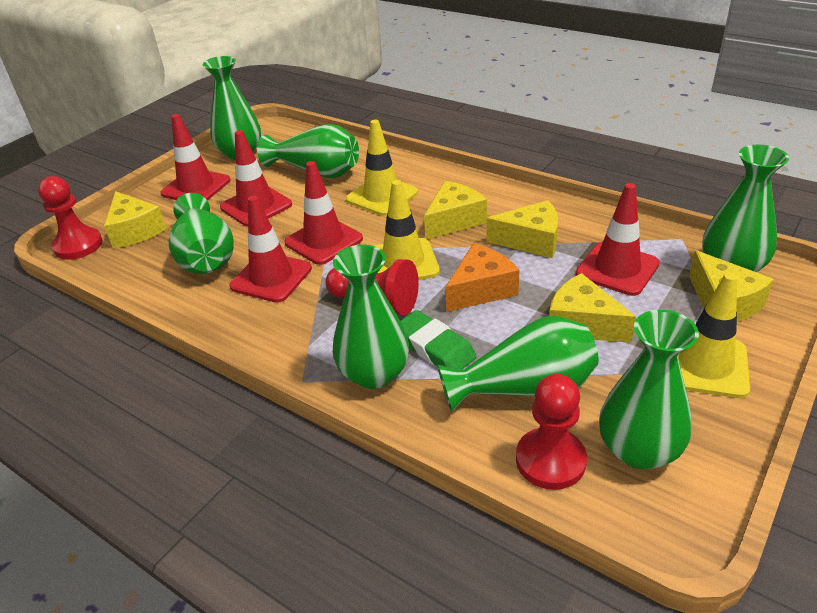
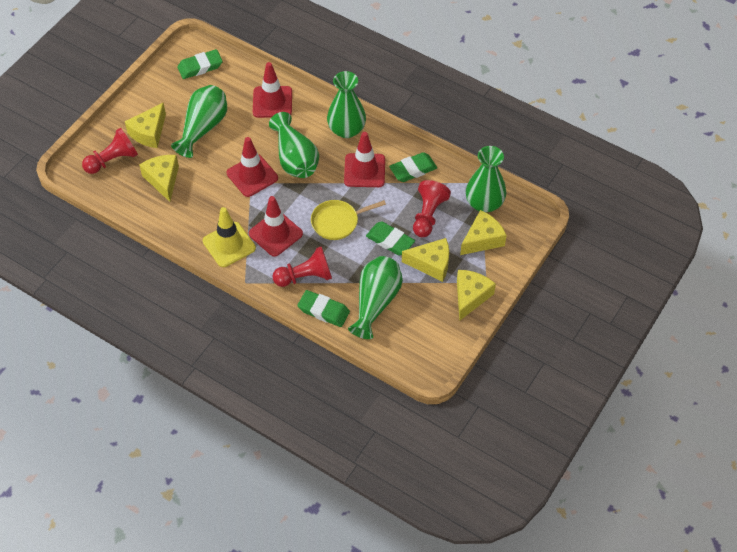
green eraser: [400,310,477,370] = 1 -> [177,49,223,79] [297,290,350,327] [366,222,415,255] [389,152,437,182] = 4
green vase: [169,193,234,274] [202,56,261,160] [257,124,359,178] [333,245,409,389] [437,316,599,412] [599,310,699,469] [702,145,789,272] = 7 -> [171,85,227,158] [269,112,319,178] [327,71,366,138] [348,256,403,339] [466,146,506,212] = 5
orange cheese: [445,243,520,312] = 1 -> none = 0
red traffic cone: [160,114,231,201] [220,130,292,227] [230,196,312,303] [284,161,363,265] [576,183,660,296] = 5 -> [227,137,278,197] [249,196,303,257] [253,62,292,118] [344,132,385,187] = 4
yellow pan: none = 0 -> [311,200,386,240] = 1
yellow traffic cone: [346,120,418,216] [374,180,440,280] [677,272,750,398] = 3 -> [203,207,256,267] = 1

